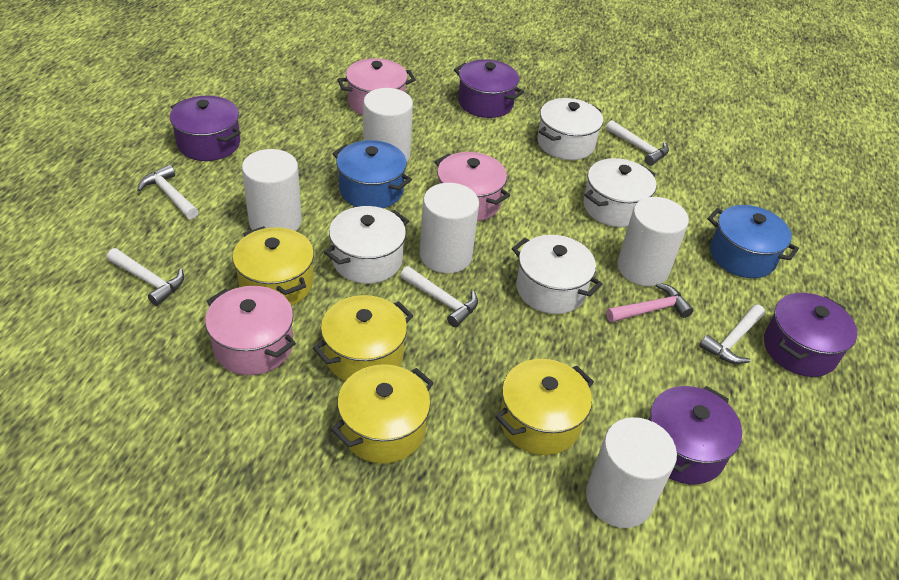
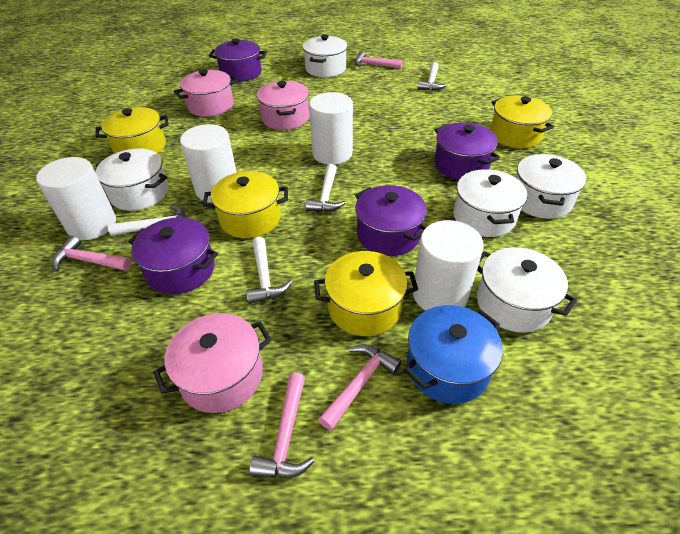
blue pot: [332,140,412,208] [708,205,799,278] = 2 -> [404,305,503,404] = 1
pink hammer: [606,283,694,323] = 1 -> [52,236,132,272] [249,373,315,478] [318,344,402,430] [355,51,403,69] = 4
white cylinder: [242,149,302,231] [363,88,413,162] [420,183,479,273] [586,417,677,528] [617,197,689,286] = 5 -> [36,157,116,240] [180,124,237,202] [309,92,353,165] [413,220,484,311] = 4
white hammer: [107,248,184,306] [137,165,199,219] [400,266,478,327] [606,120,669,166] [699,304,765,364] = 5 -> [108,205,186,236] [246,236,292,304] [306,164,346,212] [418,62,447,91] = 4
white pot: [324,206,409,284] [512,235,602,314] [537,98,603,160] [583,158,656,227] = 4 -> [96,148,169,211] [303,34,347,77] [453,169,527,237] [477,247,577,332] [516,154,587,219] = 5

